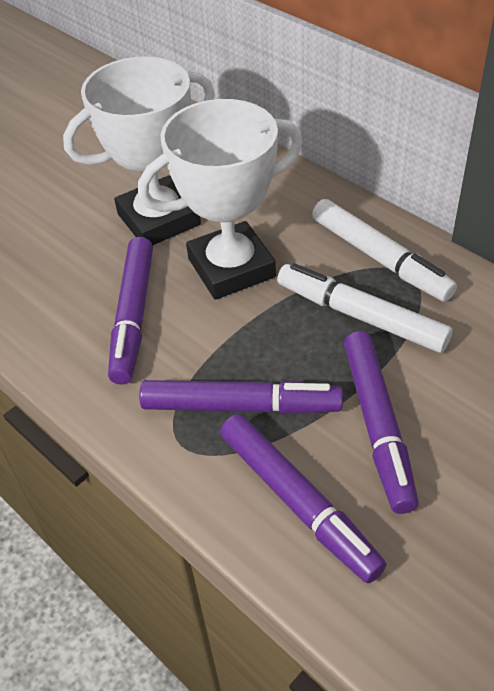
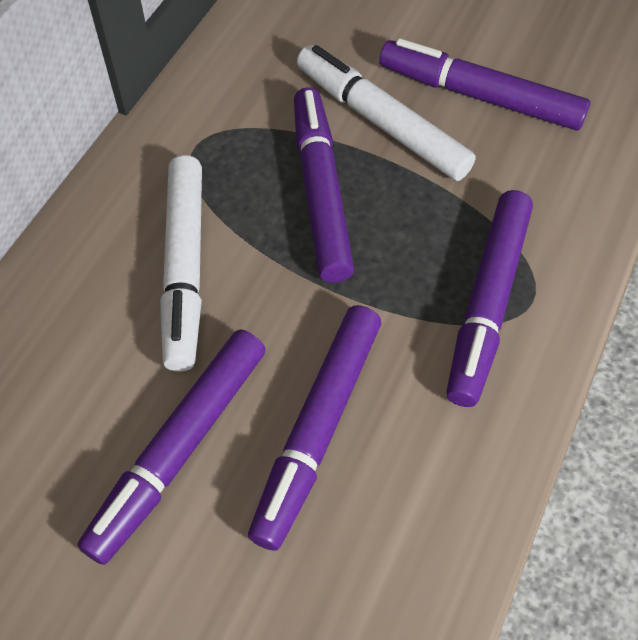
purple marker: [108,237,153,385] [139,380,343,414] [220,414,386,583] [344,331,419,514] = 4 -> [77,329,266,565] [248,305,381,551] [294,87,354,283] [380,38,590,130] [446,190,533,407] = 5
white trophy: [63,56,215,245] [138,99,303,300] = 2 -> none = 0

